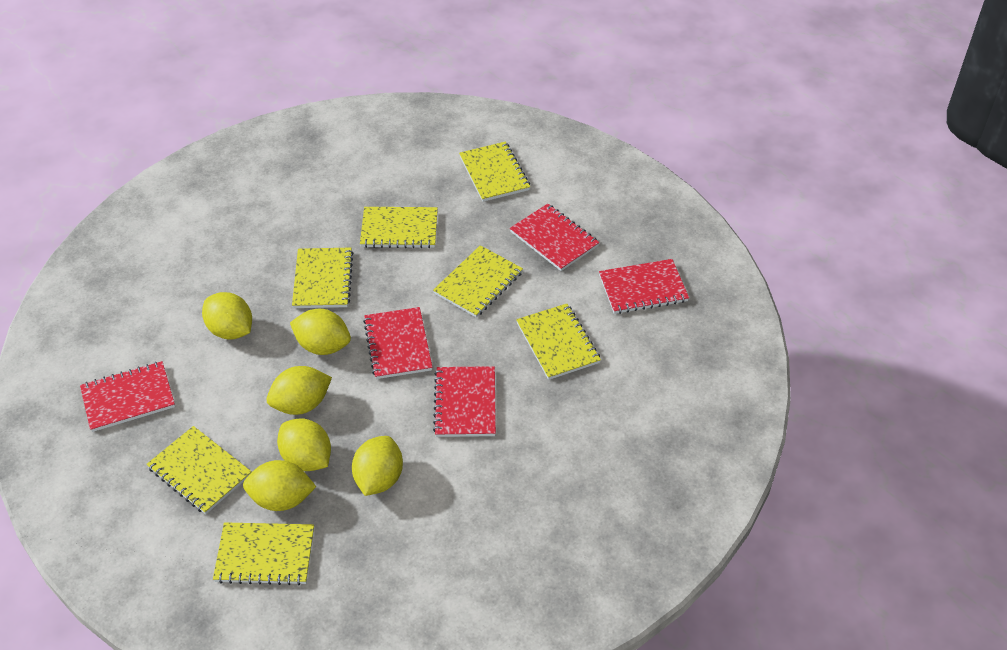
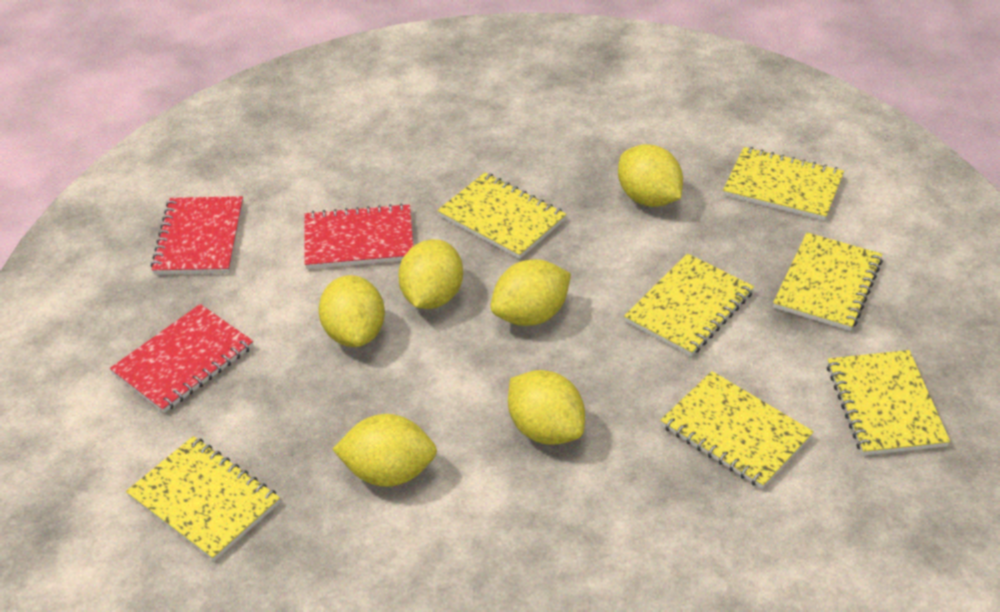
red notebook: [80,361,175,432] [363,307,432,379] [433,366,496,437] [510,204,599,271] [599,259,689,314] = 5 -> [110,304,253,413] [151,196,243,274] [304,203,413,269] = 3

